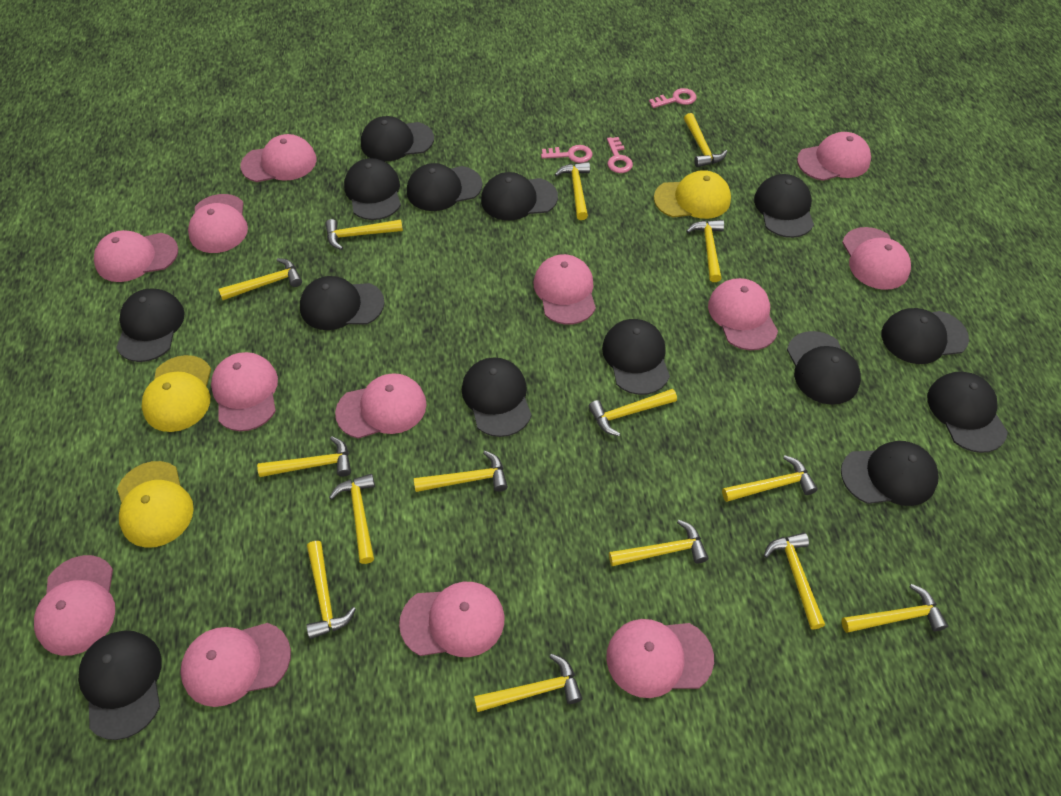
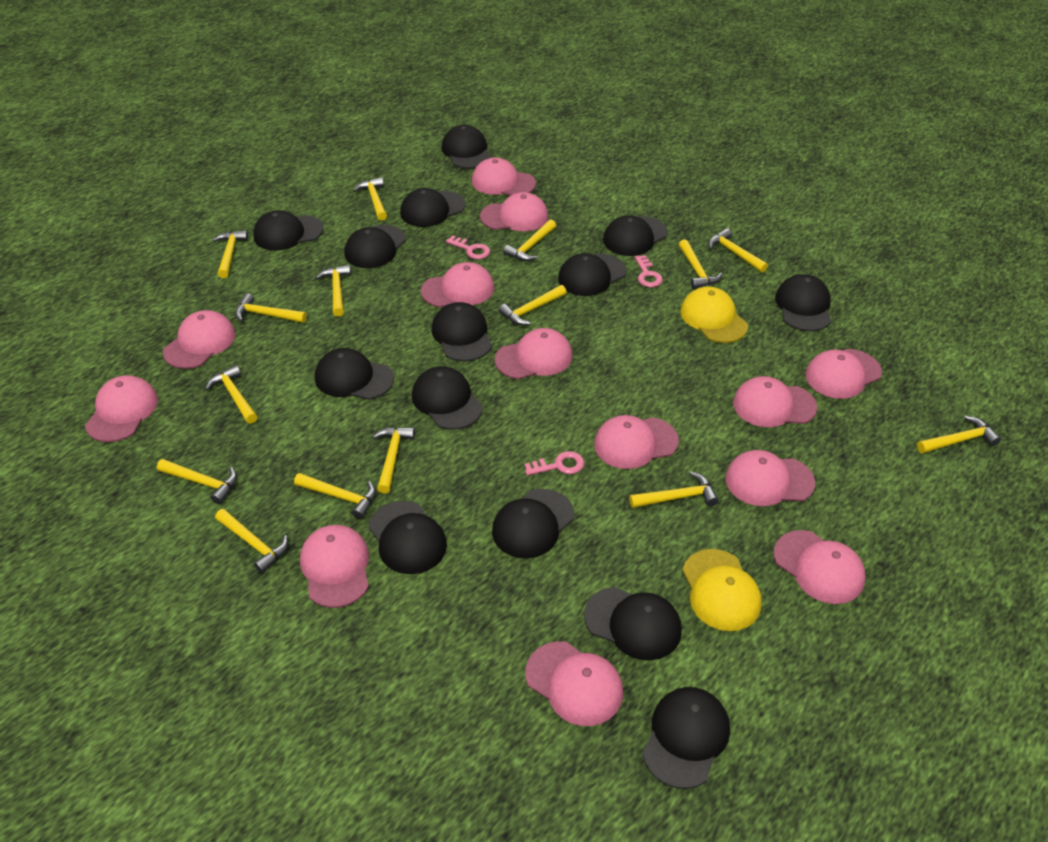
yellow cap: [117,461,194,548] [142,355,211,432] [654,170,731,219] = 3 -> [680,287,748,343] [682,549,762,631] = 2

